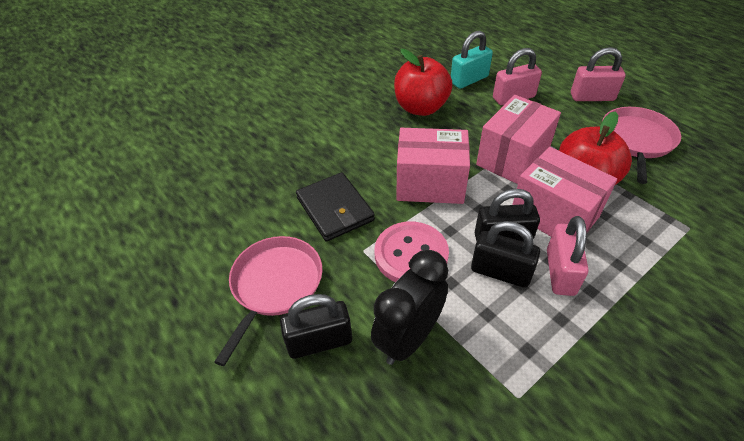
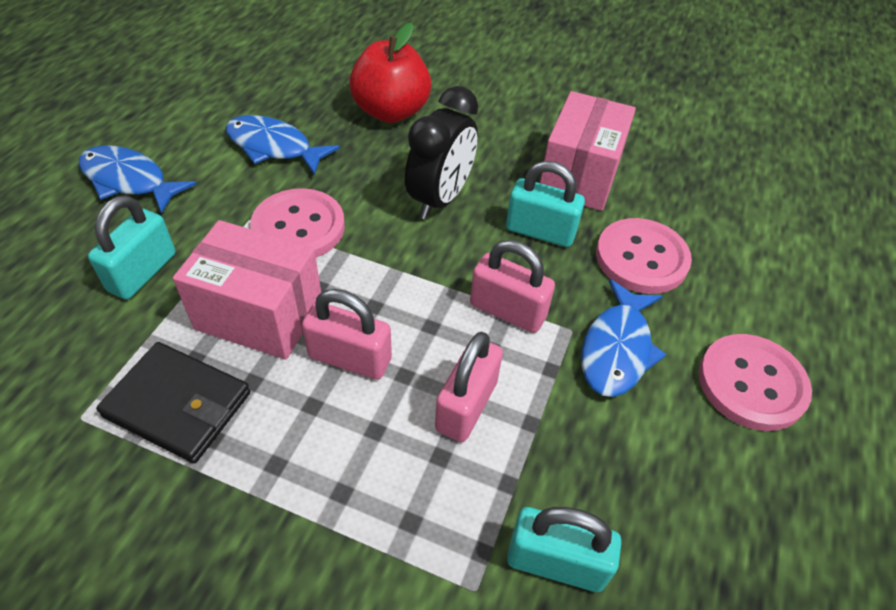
black padlock: [280,294,352,359] [471,221,540,288] [475,189,540,242] = 3 -> none = 0
blue fish: none = 0 -> [78,145,197,214] [225,115,340,175] [581,279,666,397] = 3
pink box: [396,128,470,204] [476,95,561,184] [512,147,617,236] = 3 -> [173,220,321,359] [540,91,636,211] = 2
pink button: [375,222,449,282] = 1 -> [250,188,345,258] [596,218,692,294] [699,334,812,431] = 3
pink pan: [214,236,322,366] [602,107,681,184] = 2 -> none = 0
red apple: [394,49,452,116] [559,111,632,185] = 2 -> [349,22,431,123] = 1
turquoise padlock: [451,31,493,89] = 1 -> [88,195,175,300] [506,161,585,247] [507,507,622,592] = 3

